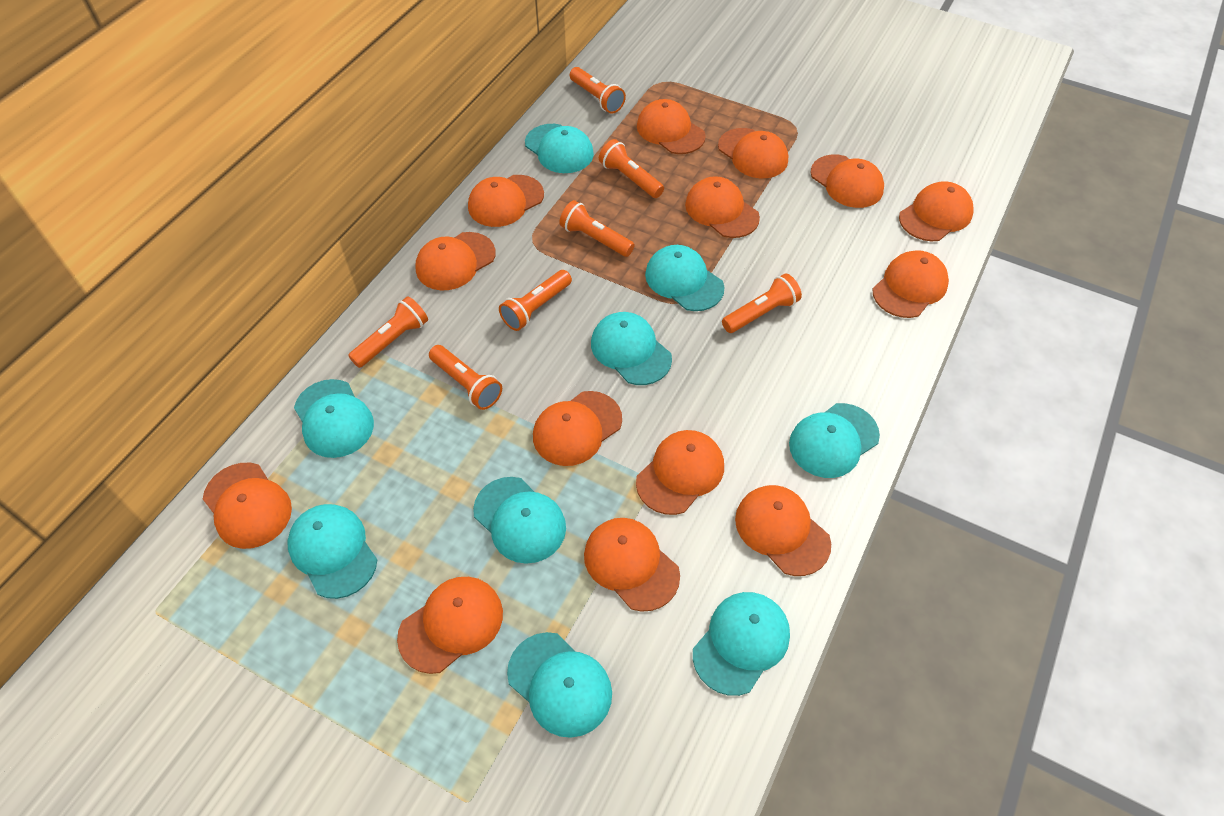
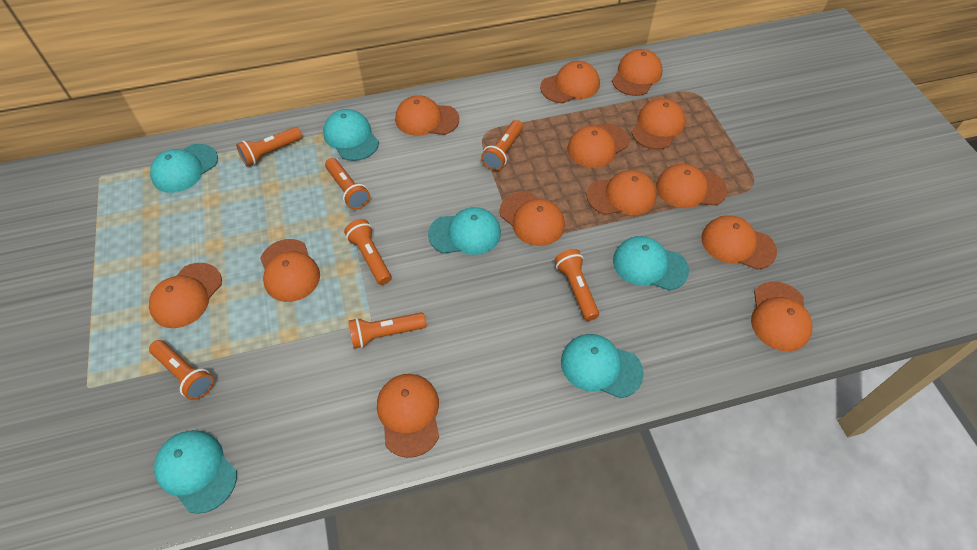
orange cap: [203,463,292,549] [397,577,503,674] [415,232,496,290] [468,175,544,227] [533,391,622,466] [584,518,680,612] [636,430,724,515] [637,99,706,154] [685,176,760,238] [718,128,788,178] [735,485,831,576] [811,155,884,208] [872,250,949,318] [899,181,974,242] = 14 -> [149,263,222,328] [260,239,320,302] [377,374,439,458] [395,95,459,136] [499,192,565,246] [540,61,600,103] [567,123,629,168] [586,170,657,215] [612,49,662,96] [631,98,685,150] [656,164,727,208] [701,215,777,270] [751,281,812,351] = 13
turquoise cap: [288,504,377,599] [294,379,374,458] [473,477,566,564] [507,632,612,738] [525,124,594,173] [591,312,672,385] [645,245,724,311] [693,592,790,696] [789,403,880,478] = 9 -> [150,144,218,193] [154,430,237,514] [323,109,379,161] [428,207,501,255] [561,334,644,398] [613,236,689,291] = 6

